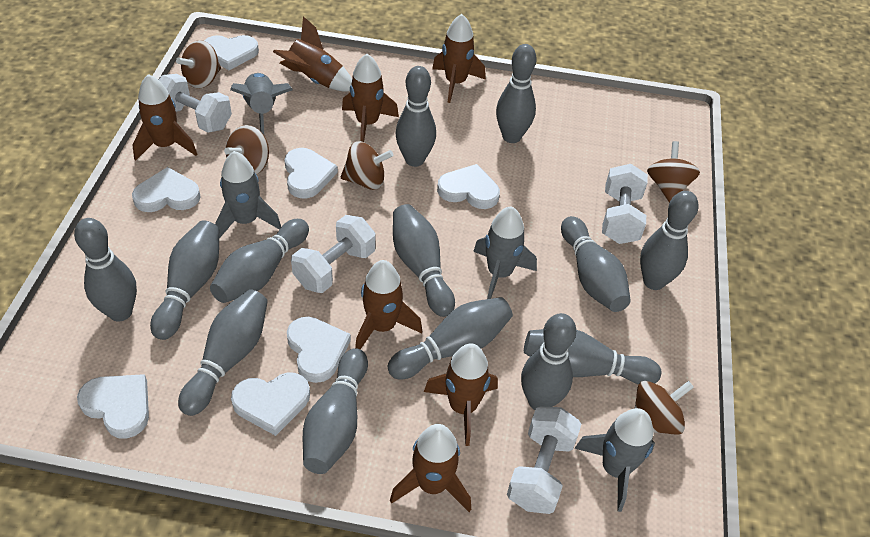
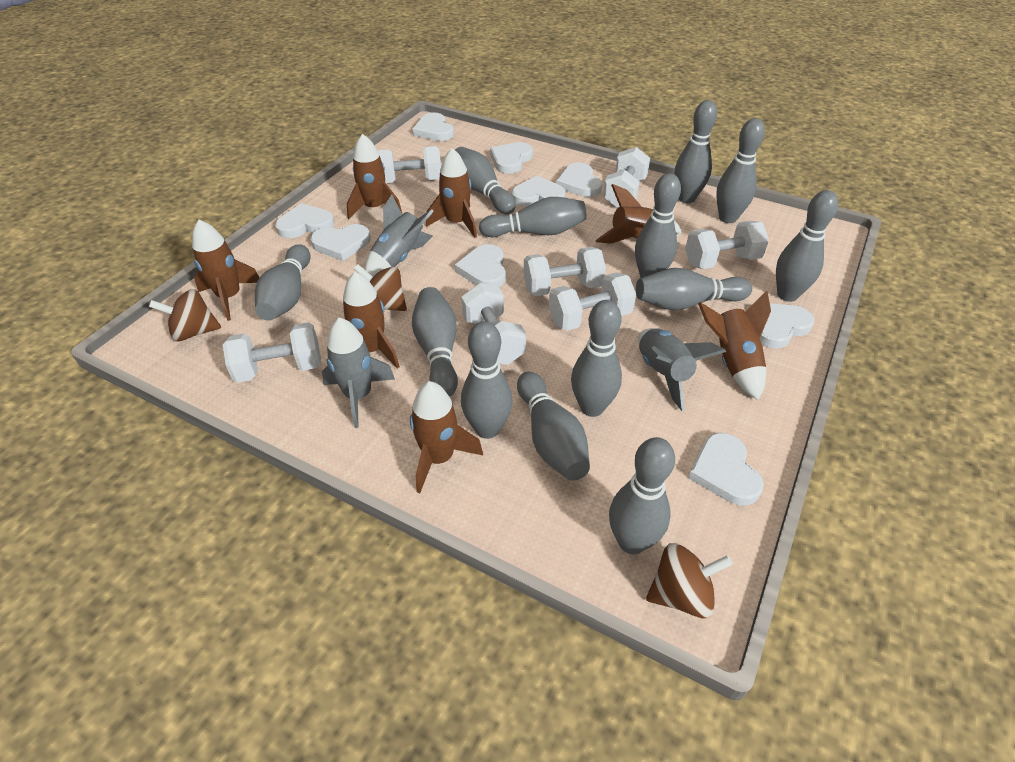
brown spinning top: [176,40,221,89] [224,125,269,175] [341,141,393,190] [634,381,694,435] [647,141,700,203] = 5 -> [149,289,221,342] [354,264,407,311] [646,543,733,618] = 3
grey rocket: [215,151,281,239] [230,73,293,135] [473,206,537,299] [574,408,655,512] = 4 -> [322,317,395,428] [365,194,434,277] [638,328,726,411] = 3
white dumbbell: [159,74,232,133] [291,215,376,293] [507,407,581,514] [602,164,648,244] = 4 -> [223,322,321,383] [378,146,441,183] [462,283,526,365] [524,247,606,296] [549,273,636,331] [603,147,650,208] [685,221,769,269] = 7
white heart: [77,374,149,439] [132,167,201,212] [204,35,259,70] [231,372,310,436] [284,148,338,198] [287,317,351,383] [437,164,500,209] = 7 -> [275,203,334,238] [310,224,371,261] [413,112,454,141] [455,244,506,287] [490,142,533,174] [512,176,565,207] [556,162,602,197] [688,433,764,506] [760,303,814,348] = 9

